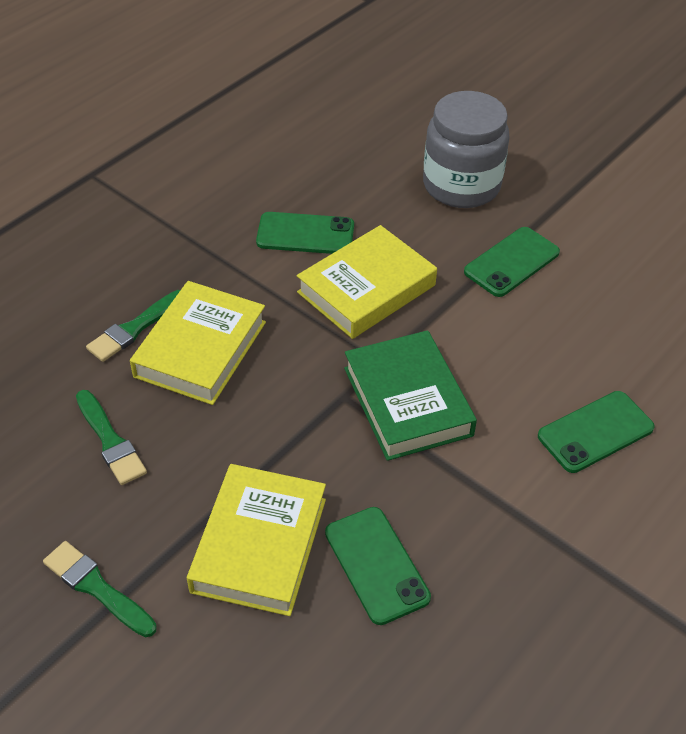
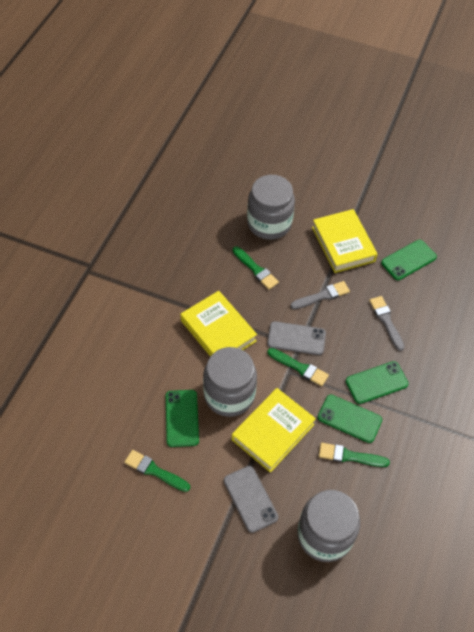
green book: [344,330,477,461] = 1 -> none = 0
green brush: [43,541,157,637] [76,390,147,485] [86,290,180,362] = 3 -> [124,450,190,492] [233,246,279,290] [267,348,329,386] [319,443,390,467] = 4
grey brush: none = 0 -> [290,281,350,309] [369,296,404,351] = 2
grey jar: [423,91,510,208] = 1 -> [203,347,257,417] [247,175,295,240] [297,490,360,562] = 3
grey phone: none = 0 -> [224,466,279,533] [267,321,326,355] = 2

